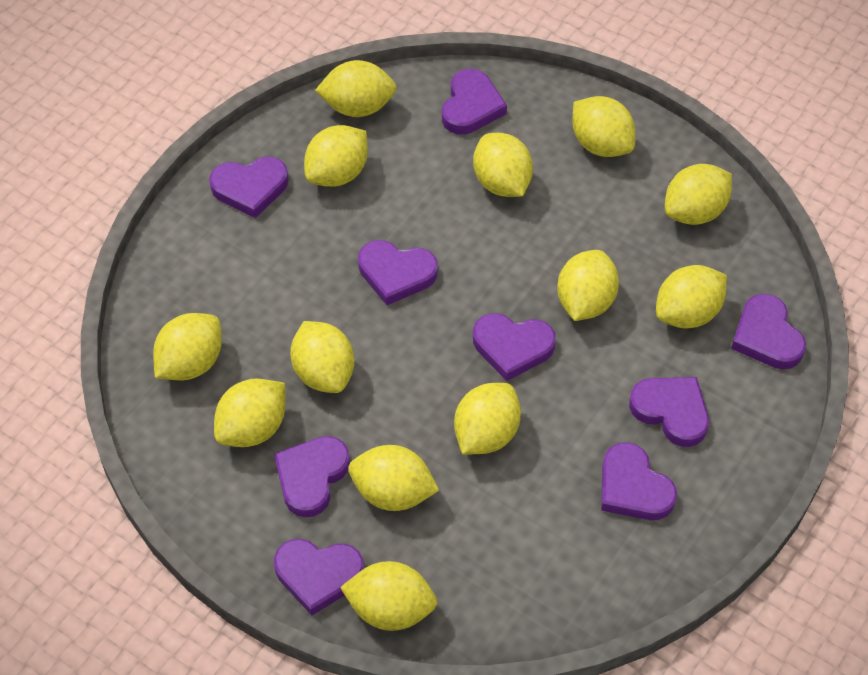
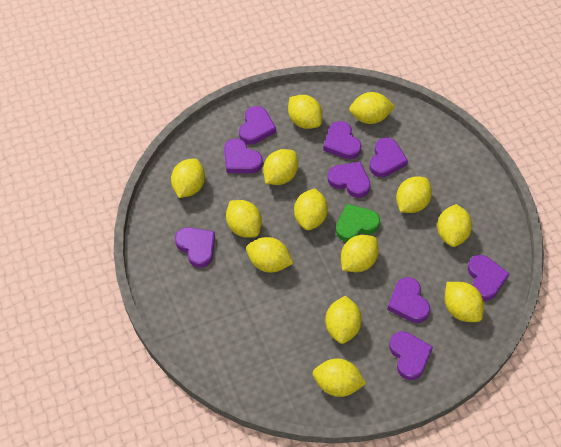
green heart: none = 0 -> [336,204,380,242] = 1

